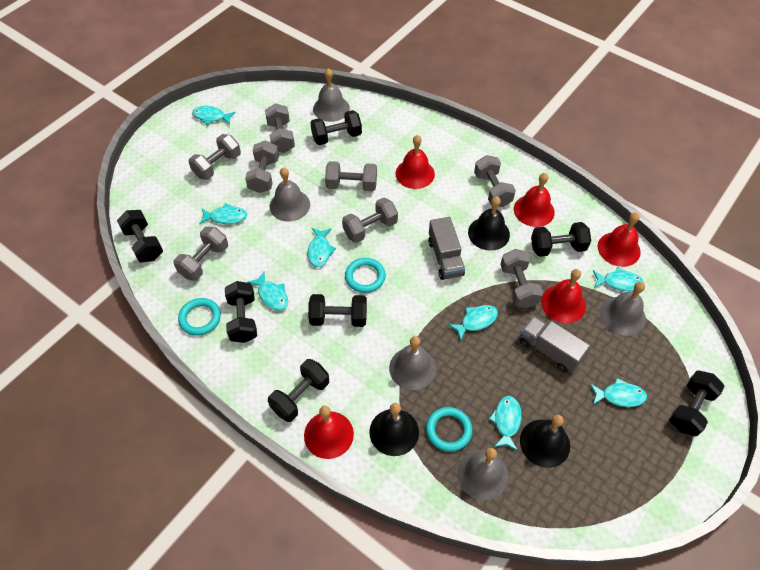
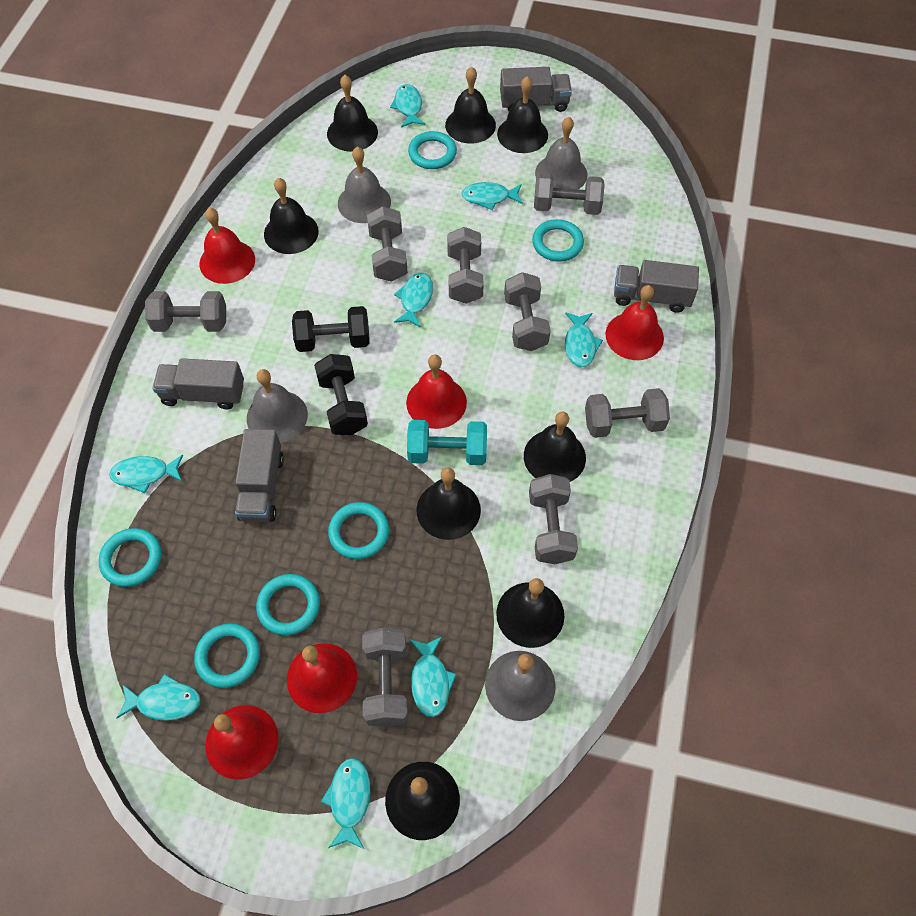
black bell: [369,403,419,456] [468,196,510,251] [520,415,570,468] = 3 -> [264,178,319,254] [327,75,378,152] [385,762,460,840] [417,467,481,540] [445,66,496,144] [496,578,565,648] [497,76,548,153] [524,412,586,482] = 8
black dumbbell: [117,210,163,262] [225,281,257,343] [268,359,329,422] [308,294,367,327] [310,110,362,145] [531,222,591,257] [669,371,725,436] = 7 -> [292,306,369,352] [314,354,368,435] = 2
grey bell: [270,167,310,222] [313,68,350,122] [389,336,436,390] [457,448,509,500] [600,281,646,336] = 5 -> [247,369,308,443] [338,147,391,223] [485,651,556,721] [535,117,588,190] = 4
grey truck: [428,217,465,280] [520,316,590,372] = 2 -> [152,358,244,410] [235,429,284,522] [500,67,572,112] [614,260,699,313] = 4
turquoise dumbbell: none = 0 -> [407,420,487,465] = 1
turquoise ring: [178,298,221,336] [345,258,386,293] [426,407,473,452] = 3 -> [99,528,162,587] [194,623,260,688] [256,574,320,635] [328,502,389,559] [408,131,457,169] [532,219,584,262] = 6

